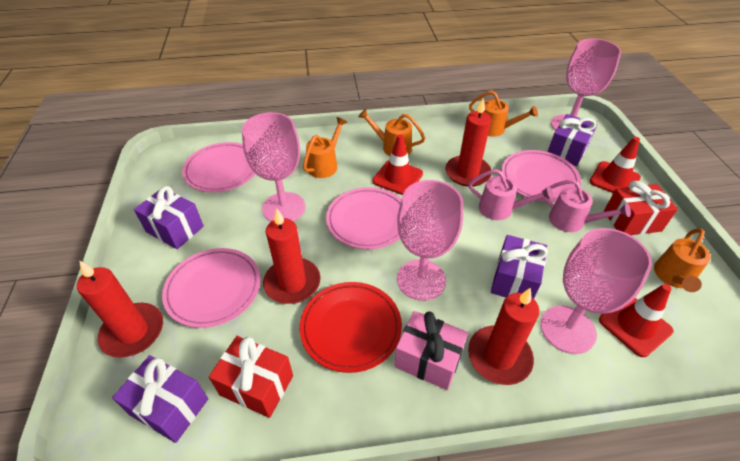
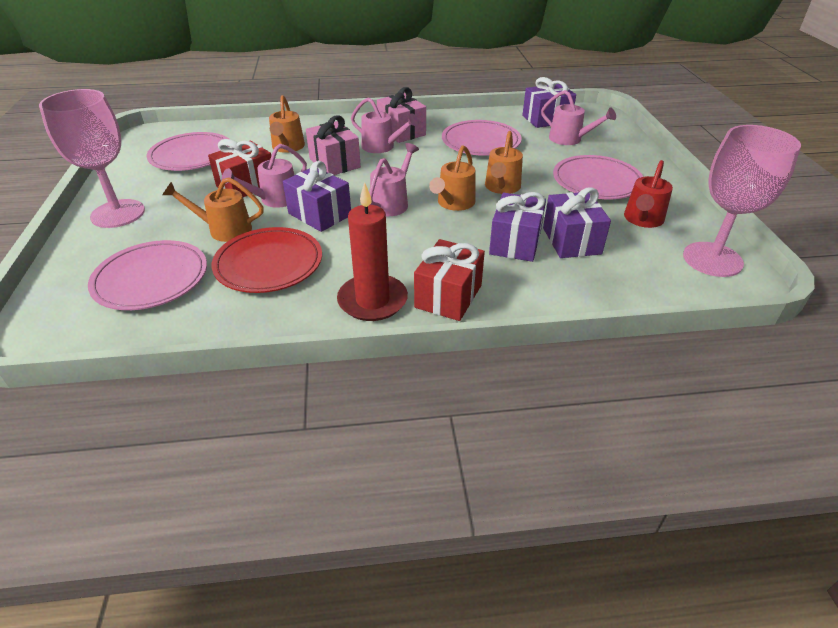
pink gift: [394,311,468,390] = 1 -> [306,115,361,175] [377,87,426,143] = 2
pink goblet: [242,112,305,222] [397,180,463,301] [541,228,652,354] [551,38,621,131] = 4 -> [39,89,145,228] [683,125,801,277] = 2
pink watering can: [469,169,553,220] [542,180,631,232] = 2 -> [222,144,307,208] [351,97,419,153] [369,143,419,216] [541,90,616,145] = 4
red candle: [77,260,163,358] [263,209,321,304] [445,98,491,187] [468,288,540,385] = 4 -> [337,182,408,321] = 1
red traffic cone: [372,134,423,195] [590,137,641,193] [599,284,673,357] = 3 -> none = 0
red watering can: none = 0 -> [624,160,673,228] = 1

